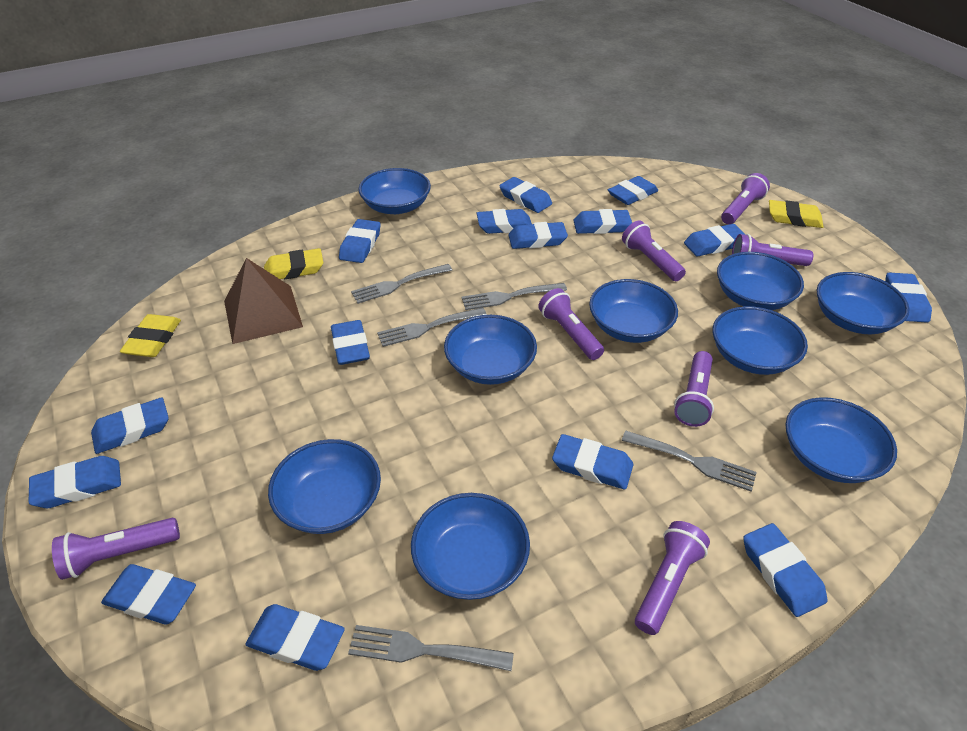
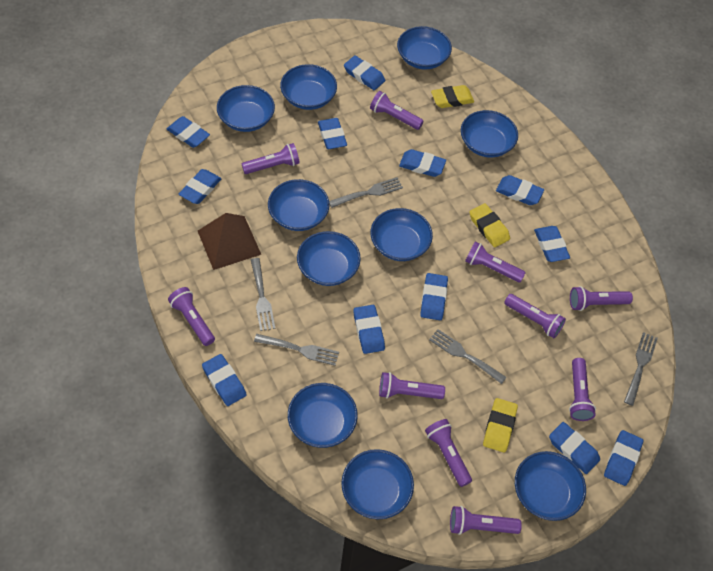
blue bowl: [268,439,381,534] [358,168,431,214] [411,493,530,600] [444,315,537,385] [589,279,678,343] [712,306,808,375] [717,252,804,310] [785,397,897,483] [817,272,910,334] = 9 -> [217,85,275,132] [268,179,329,231] [280,64,337,110] [288,383,358,448] [297,231,361,286] [341,449,414,519] [371,208,433,261] [397,26,452,70] [461,110,518,157] [515,451,586,521] = 10
blue eraser: [29,456,121,508] [91,397,169,454] [101,564,196,625] [245,604,345,671] [331,320,370,365] [339,219,381,263] [476,209,532,234] [499,177,552,213] [508,222,568,249] [552,434,633,489] [573,209,632,234] [608,176,658,205] [684,224,746,257] [743,523,827,617] [885,273,932,323] = 15 -> [167,116,210,148] [179,169,221,204] [202,354,247,406] [318,118,347,149] [344,55,385,90] [353,305,385,354] [399,149,446,177] [420,273,448,320] [496,175,544,205] [534,226,570,262] [549,422,600,474] [604,430,644,486] = 12
purple flashlight: [52,518,180,580] [538,288,604,360] [622,221,686,281] [635,521,710,635] [674,351,714,427] [721,173,770,224] [732,234,813,266] = 7 -> [168,287,215,346] [242,143,300,174] [370,91,424,130] [379,372,445,399] [425,419,472,487] [450,506,522,535] [465,242,526,283] [504,294,566,338] [569,358,596,421] [570,286,633,311] = 10

